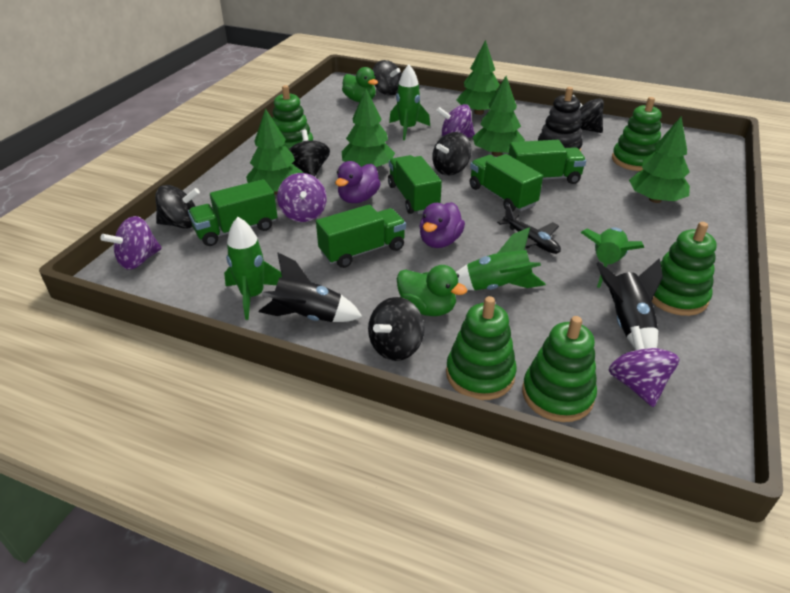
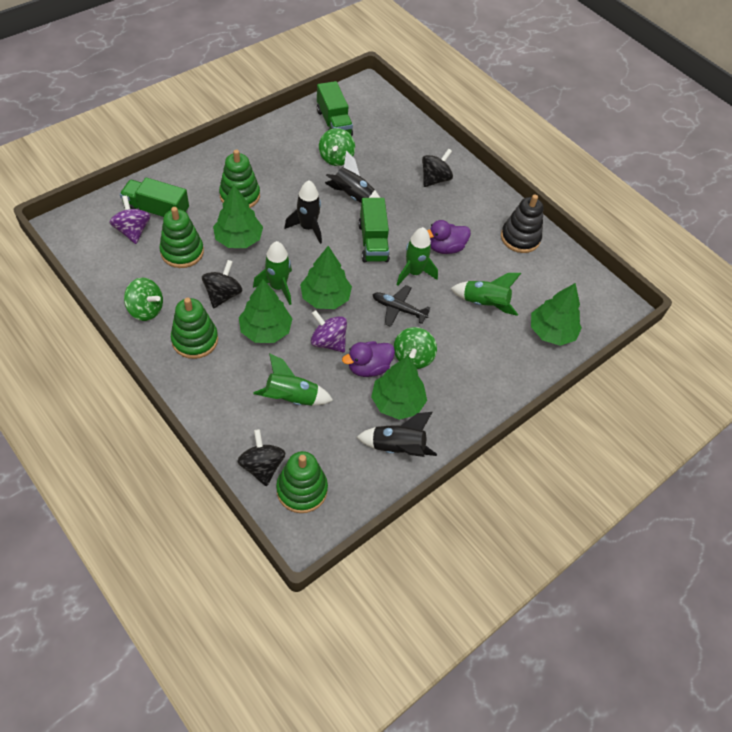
black rocket: [259,253,362,322] [596,258,663,349] = 2 -> [284,181,322,244] [325,151,380,203] [357,412,437,457] = 3
black spinning top: [155,185,200,229] [289,129,330,177] [368,297,425,361] [373,60,402,96] [432,132,472,175] [573,95,604,133] = 6 -> [202,260,242,308] [237,429,285,486] [422,149,453,187] = 3
green duck: [342,67,378,102] [397,265,467,316] = 2 -> none = 0
green spinning top: none = 0 -> [124,278,163,321] [319,128,355,166] [394,327,437,369] = 3
green stacking toy: [272,85,313,149] [446,296,517,400] [522,316,597,422] [612,97,662,171] [652,222,717,316] = 5 -> [159,207,204,268] [171,297,218,359] [219,150,260,208] [276,451,328,513] = 4
green truck: [188,179,278,246] [316,204,406,268] [388,155,442,214] [470,154,543,212] [508,140,586,184] = 5 -> [120,177,189,217] [317,81,353,136] [358,198,390,262] = 3
purple spinning top: [100,216,162,270] [277,173,327,222] [436,104,475,138] [608,326,680,407] = 4 -> [109,196,150,244] [311,310,347,352] = 2

